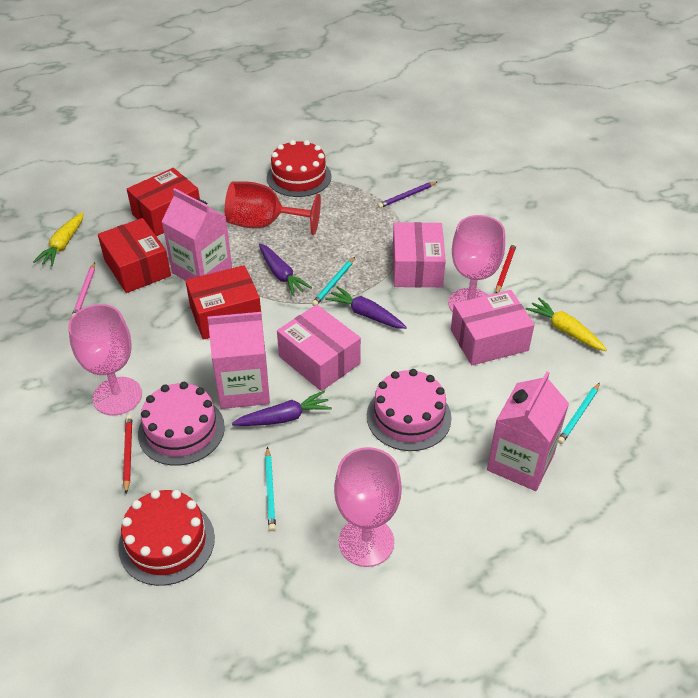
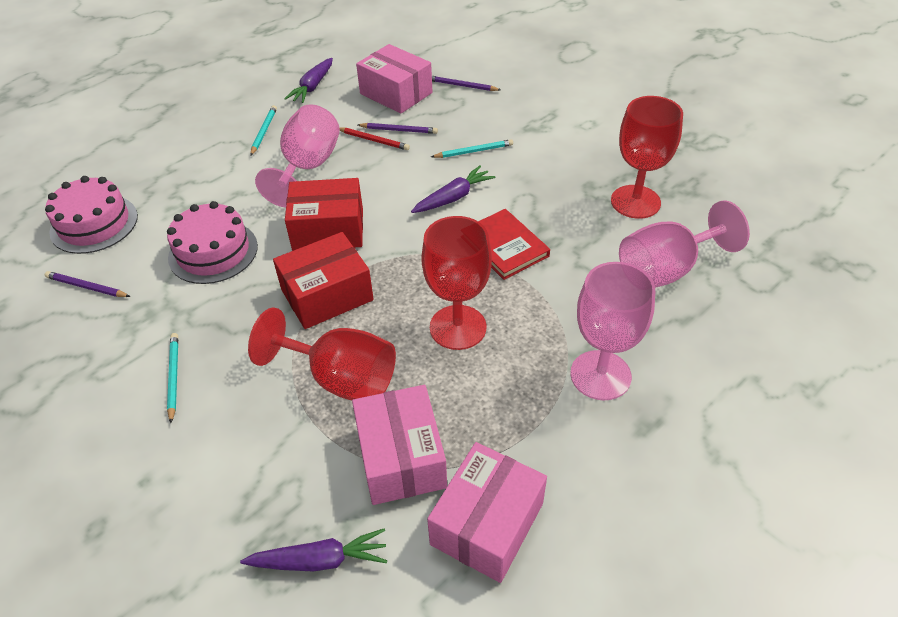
pink carton: [161,188,232,280] [207,312,270,409] [487,371,569,491] = 3 -> none = 0
pink pencil: [72,262,95,316] = 1 -> none = 0
purple pencil: [378,181,438,208] = 1 -> [45,271,131,297] [358,123,438,134] [432,76,501,91] = 3
red book: none = 0 -> [478,209,550,280] = 1
red box: [98,218,171,293] [127,168,200,236] [185,265,262,340] = 3 -> [273,232,374,329] [285,178,363,251] = 2
red cake: [118,490,215,586] [267,140,331,197] = 2 -> none = 0
red goblet: [225,182,321,235] = 1 -> [248,307,396,400] [421,216,492,350] [611,96,683,219] = 3
red pencil: [123,415,132,494] [496,243,517,293] = 2 -> [339,127,410,150] = 1
yellow carrot: [33,212,84,266] [526,298,607,351] = 2 -> none = 0

